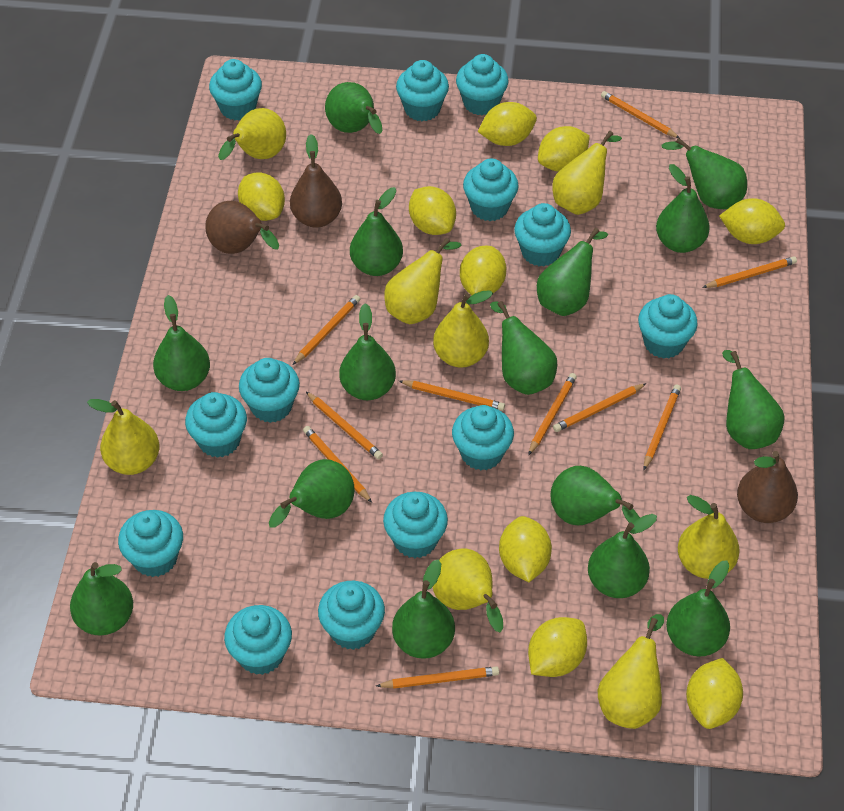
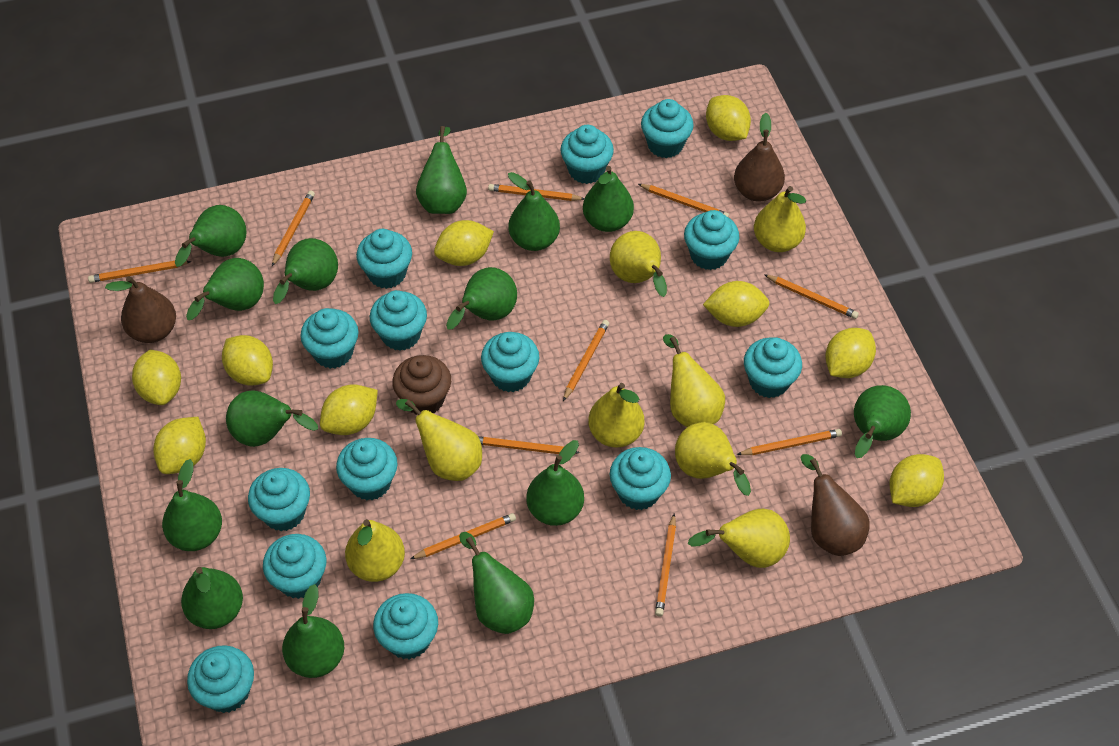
brown cupcake: none = 0 -> [392,355,451,415] = 1
green pear: [70,562,133,635] [153,295,210,391] [269,459,354,528] [325,82,382,134] [339,303,396,400] [350,187,403,276] [392,559,455,659] [490,301,557,395] [537,228,608,316] [551,466,640,525] [588,514,657,598] [656,164,710,253] [662,138,747,209] [666,560,730,656] [722,350,785,449] = 15 -> [162,459,222,551] [175,205,246,267] [181,567,243,629] [186,258,264,320] [226,390,318,447] [273,238,338,304] [282,584,344,678] [416,126,467,214] [446,267,517,330] [459,532,534,634] [508,172,560,251] [526,440,584,526] [583,166,634,232] [854,385,911,458] = 14
turquoise cupcake: [118,510,183,577] [185,392,247,458] [209,59,262,120] [224,605,292,675] [239,358,300,423] [318,581,385,650] [383,492,448,558] [396,60,449,121] [452,405,514,470] [456,54,509,115] [463,159,519,221] [514,203,571,266] [638,294,698,359] = 13 -> [187,645,254,713] [248,468,310,531] [263,534,326,599] [300,308,359,369] [336,438,398,500] [356,229,412,289] [370,290,427,351] [373,593,438,659] [481,332,539,392] [560,125,614,184] [610,447,671,510] [641,99,694,158] [684,210,739,270] [744,337,802,398] = 14

